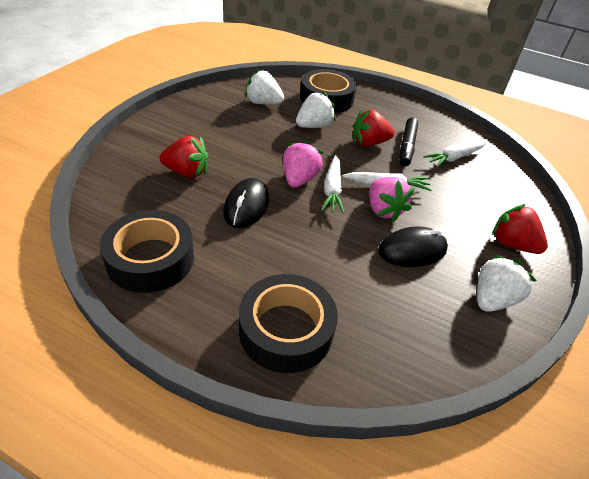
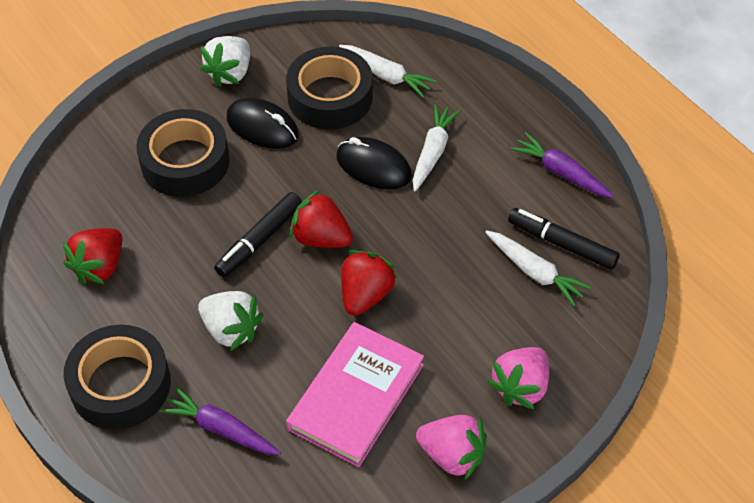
black marker: [399,117,418,167] = 1 -> [214,192,302,278] [508,208,620,270] = 2
pink book: none = 0 -> [286,322,424,467] = 1
purple carrot: none = 0 -> [159,386,281,455] [511,132,614,198] = 2
white strawberry: [245,69,284,104] [296,91,336,128] [477,254,537,312] = 3 -> [198,291,263,351] [200,36,250,87] = 2

